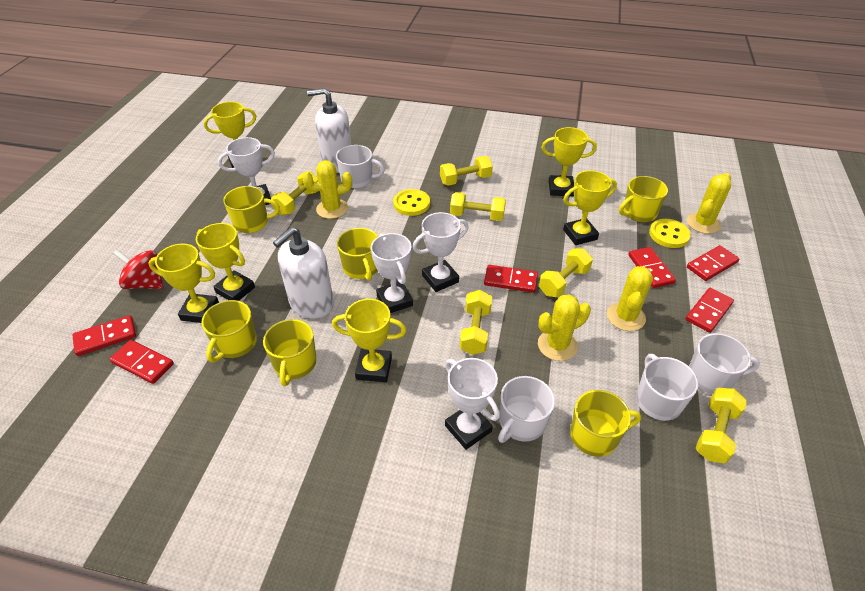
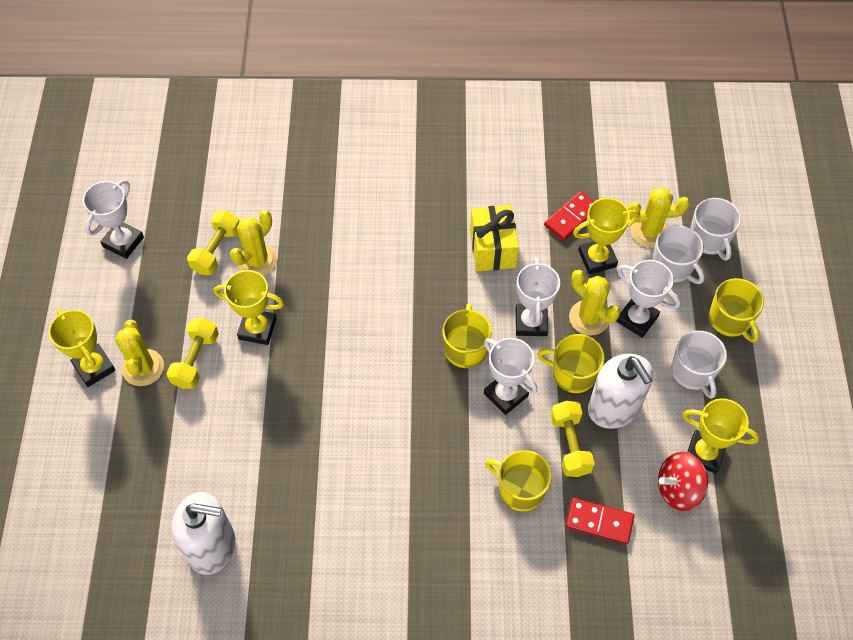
red domino: [73,315,136,356] [110,340,174,384] [484,265,538,293] [628,247,676,288] [685,288,734,333] [687,245,739,281] = 6 -> [544,191,594,241] [566,498,634,544] = 2
white mug: [336,145,385,188] [498,376,555,443] [636,354,699,421] [689,333,760,394] = 4 -> [652,225,705,284] [671,331,727,399] [690,198,741,261] = 3
yellow button: [393,189,430,216] [649,219,691,248] = 2 -> none = 0
yellow dumbbell: [271,171,318,215] [440,156,493,186] [450,192,506,221] [460,290,492,355] [539,248,593,297] [696,388,747,464] = 6 -> [167,318,219,389] [187,211,239,275] [551,401,595,477] = 3
yellow gift: none = 0 -> [470,205,519,271] = 1
yellow mug: [201,300,257,363] [223,186,280,233] [263,319,317,386] [337,228,378,281] [570,390,641,457] [619,176,668,222] = 6 -> [442,303,492,368] [485,450,552,511] [537,334,605,393] [709,278,764,342] = 4
yellow trophy: [148,244,219,323] [196,223,255,301] [204,102,256,168] [332,299,407,382] [541,127,597,196] [563,170,617,245] = 6 -> [48,309,116,387] [214,270,284,345] [573,198,639,274] [683,398,759,473] = 4

